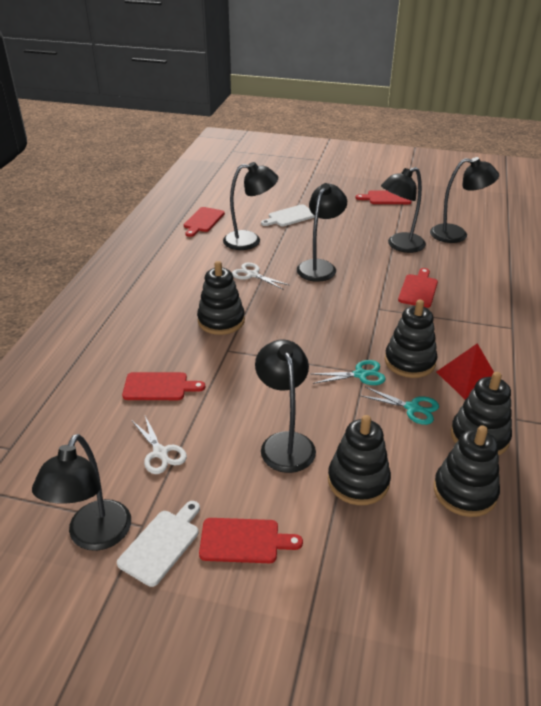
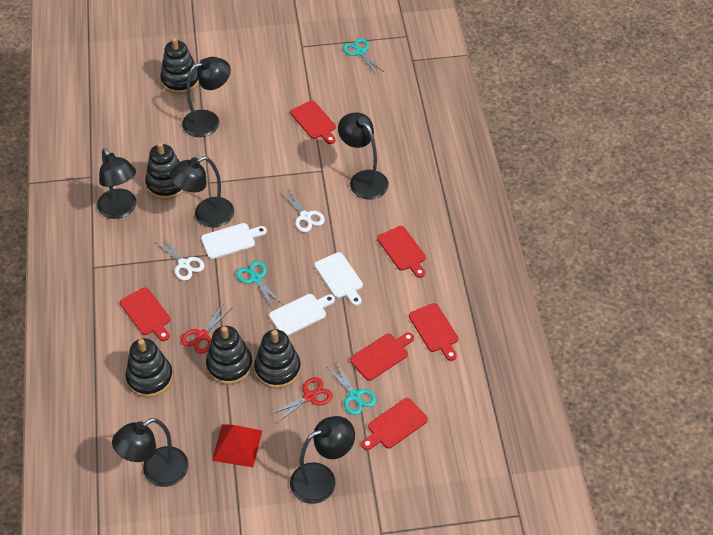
red cutting board: [122,372,205,400] [184,207,225,237] [199,518,303,563] [355,190,412,204] [398,268,438,308] = 5 -> [120,287,170,341] [290,101,336,144] [350,332,414,381] [361,398,428,450] [377,226,426,278] [409,303,458,361] = 6
red scissors: none = 0 -> [181,303,233,354] [269,377,333,424] = 2
turquoise scissors: [313,360,386,385] [360,387,439,425] = 2 -> [236,261,282,308] [326,361,376,415] [343,38,384,75] = 3
white cutting board: [117,501,200,587] [261,204,315,227] = 2 -> [201,223,267,259] [269,294,335,336] [314,252,363,306] = 3

